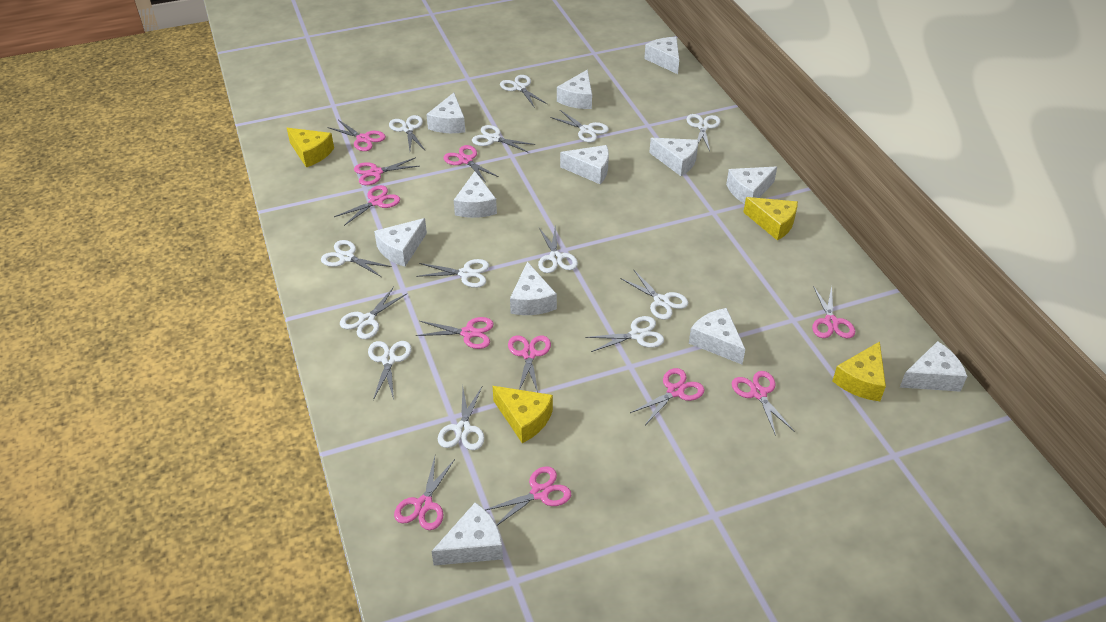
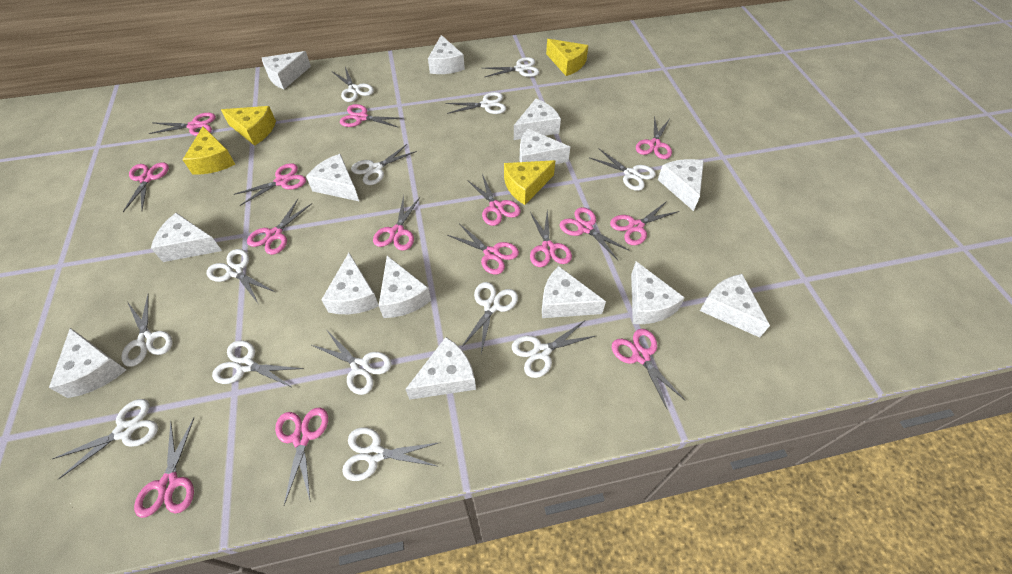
pink scissors: [327,120,386,151] [334,185,400,226] [354,157,420,185] [394,456,455,530] [416,317,494,349] [444,145,499,183] [485,466,571,525] [508,335,551,393] [630,368,705,425] [732,371,794,436] [812,286,855,338] = 11 -> [123,162,169,212] [134,417,195,518] [148,113,216,136] [233,163,306,206] [247,199,312,255] [275,408,328,505] [340,104,403,128] [373,195,420,251] [447,223,519,275] [467,174,521,226] [530,210,572,267] [560,207,630,260] [610,201,679,245] [612,329,686,410] [636,116,672,159] = 15
white cheese: [374,218,427,267] [426,93,465,133] [431,502,503,566] [454,171,497,218] [510,262,557,315] [557,70,592,109] [560,145,609,184] [644,37,679,74] [649,138,699,176] [689,308,745,364] [726,166,777,204] [900,341,967,392] = 12 -> [49,328,126,398] [151,213,222,262] [262,51,311,89] [306,154,359,201] [321,253,379,314] [379,256,431,318] [405,337,476,400] [428,35,465,74] [514,99,561,140] [520,129,570,164] [542,266,606,318] [631,261,685,324] [658,159,704,211] [700,274,770,338] = 14

